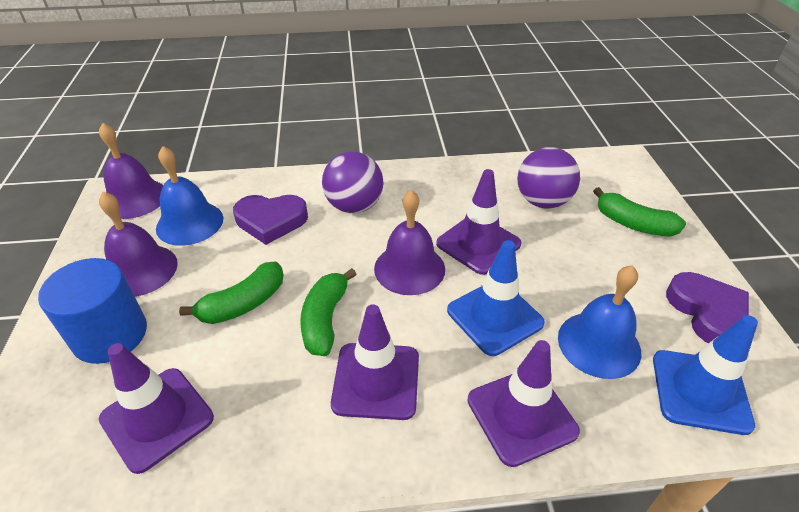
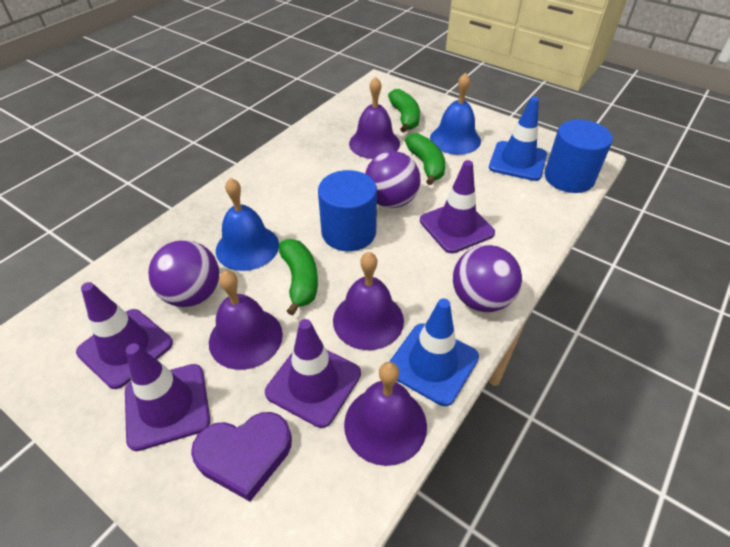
blue cylinder: [38,258,147,364] = 1 -> [318,170,377,251] [545,120,613,193] = 2
purple ball: [322,152,383,213] [517,147,580,209] = 2 -> [148,240,219,307] [365,151,420,208] [453,245,522,312] = 3
purple bell: [99,123,163,219] [99,192,178,297] [374,190,445,295] = 3 -> [209,270,283,370] [333,252,404,350] [344,362,427,466] [349,77,400,159] = 4
purple heart: [233,195,308,245] [666,272,749,343] = 2 -> [191,412,292,502] = 1

